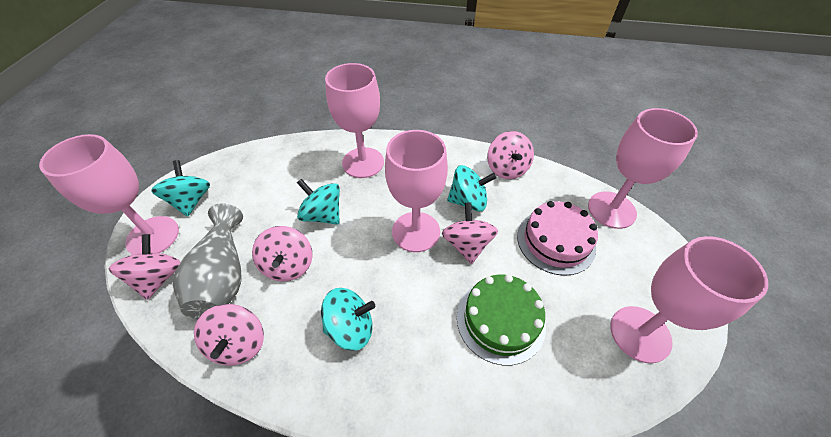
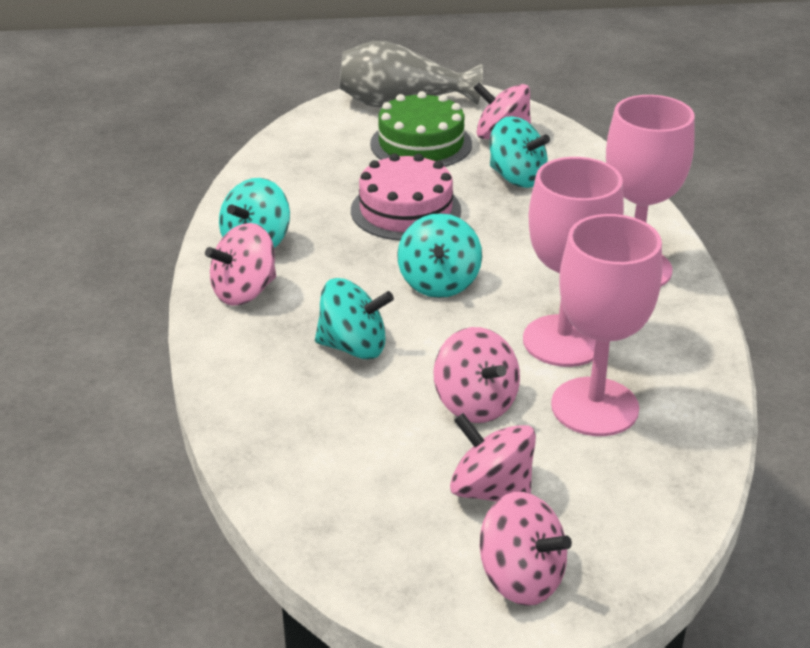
pink goblet: [39,134,179,255] [325,63,384,178] [385,130,448,252] [588,108,698,229] [610,236,768,363] = 5 -> [523,157,624,367] [551,214,662,436] [606,95,695,286] = 3

